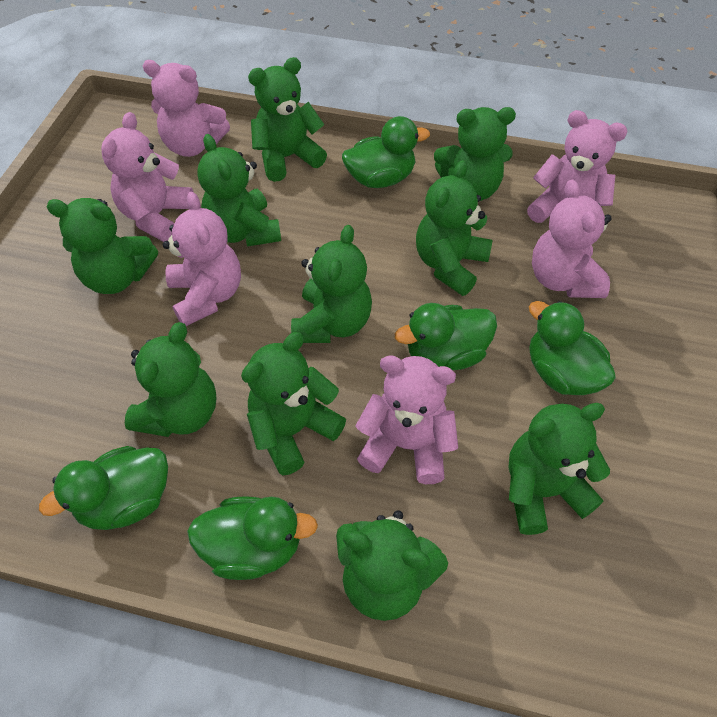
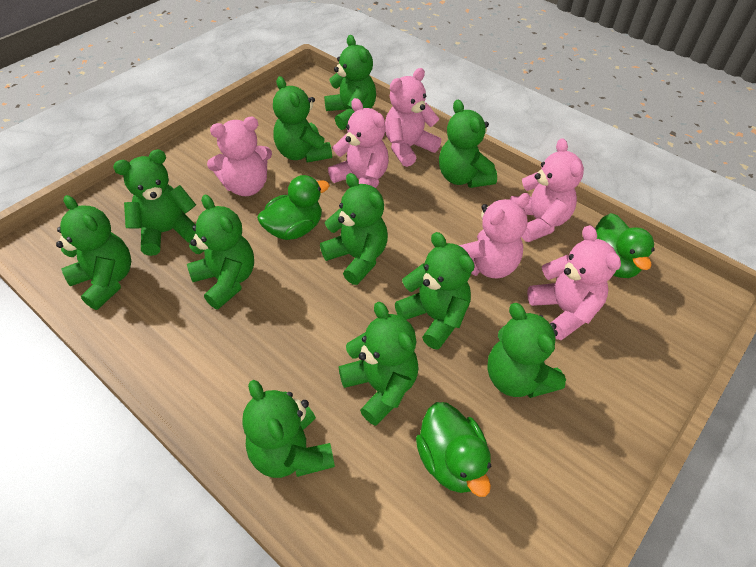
green duck: [39,446,168,530] [187,496,318,580] [342,116,430,188] [395,303,497,370] [529,301,616,395] = 5 -> [257,175,330,240] [416,402,491,497] [595,213,654,278] = 3
green teddy bear: [46,198,158,294] [125,322,216,437] [197,134,281,247] [241,332,346,476] [248,57,327,182] [291,225,372,343] [336,510,448,621] [416,160,492,296] [434,107,516,201] [508,403,610,535] = 10 -> [56,195,131,310] [113,149,196,256] [187,195,254,309] [242,380,335,478] [273,76,332,163] [320,173,388,285] [324,35,376,130] [339,302,418,426] [395,232,475,349] [439,100,497,188] [487,303,566,398] = 11

